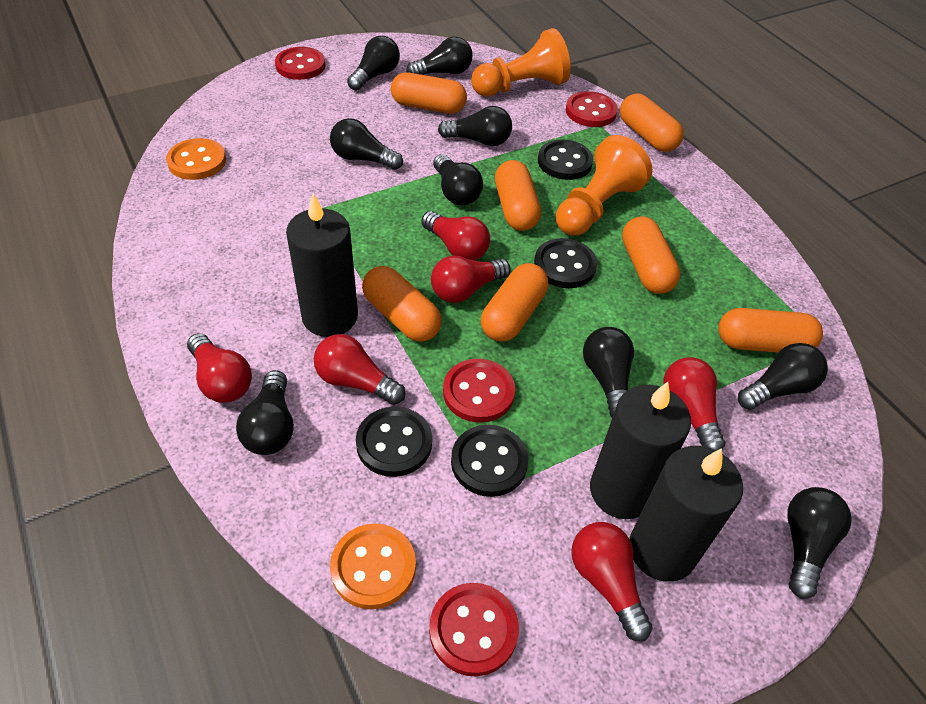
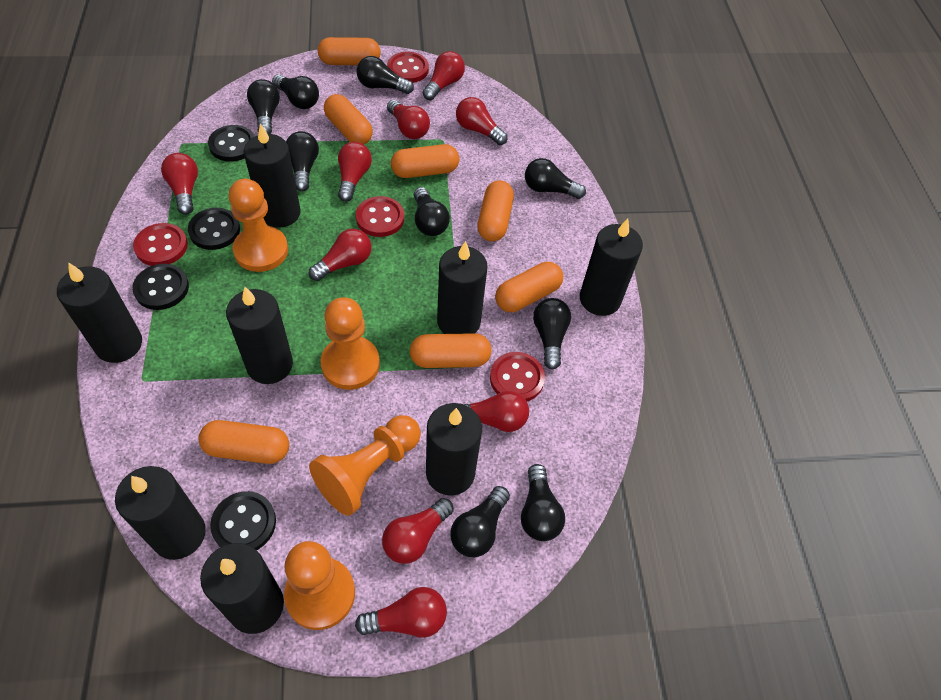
black candle: [286,193,358,337] [590,382,691,519] [630,446,743,582] = 3 -> [57,262,142,363] [115,466,206,560] [200,543,284,634] [226,287,293,384] [244,124,301,228] [426,403,482,496] [437,241,488,334] [580,219,643,316] = 8
orange button: [166,138,226,180] [330,524,416,609] = 2 -> none = 0
orange pawn: [471,28,571,97] [556,135,652,236] = 2 -> [229,179,288,272] [284,541,355,630] [309,415,421,516] [320,297,380,390] = 4
red light bulb: [187,333,252,403] [314,334,405,405] [421,211,490,261] [431,256,511,303] [571,522,653,641] [663,357,725,451] = 6 -> [161,153,198,215] [309,229,372,281] [338,142,372,202] [355,587,447,638] [382,498,454,564] [387,100,430,139] [423,51,465,100] [456,97,508,145] [463,391,529,432] = 9

